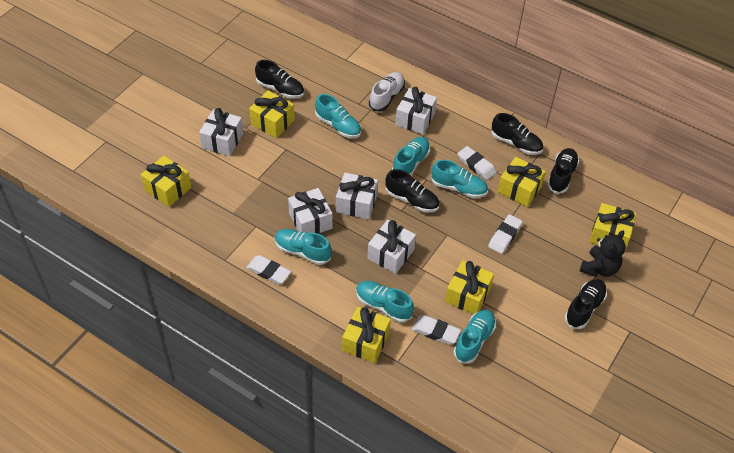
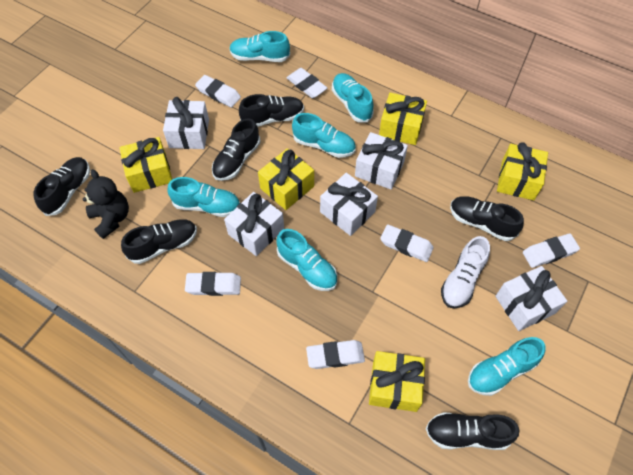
black shoe: [255,60,304,99] [385,169,439,213] [492,113,543,155] [547,148,579,194] [564,279,607,329] = 5 -> [33,157,90,216] [121,219,197,264] [212,118,260,181] [239,94,304,127] [426,412,519,450] [450,196,524,241] = 6
white eraser: [246,255,291,285] [412,315,461,345] [458,146,496,180] [488,214,523,254] = 4 -> [185,272,241,296] [195,75,241,107] [287,68,327,98] [306,340,365,369] [380,224,433,262] [523,233,580,268] = 6
yellow gift: [141,155,191,207] [249,91,295,138] [342,307,391,363] [445,260,494,314] [498,157,546,207] [589,203,636,249] = 6 -> [119,137,172,193] [258,148,314,210] [369,351,425,412] [379,93,427,145] [497,142,548,200] = 5

